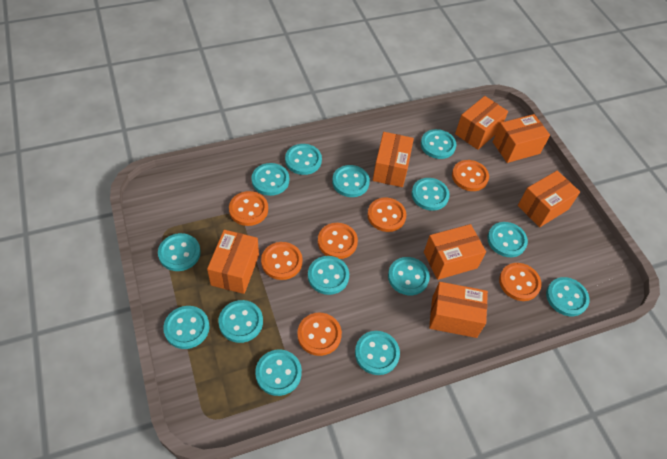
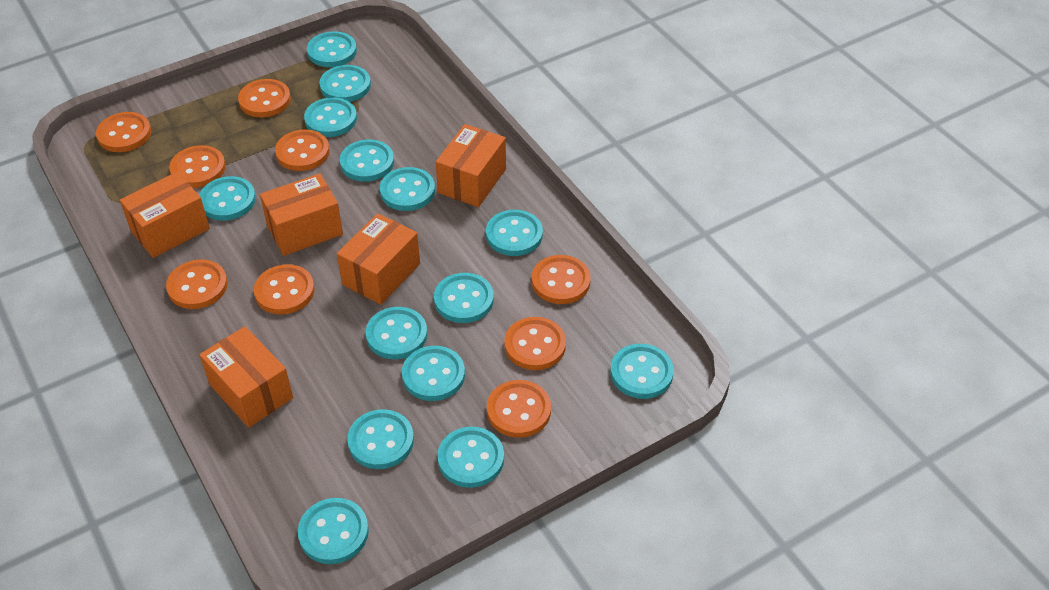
orange box: [207,230,259,294] [373,132,414,187] [424,224,486,280] [429,282,488,338] [455,96,508,150] [493,114,550,163] [518,171,580,227] = 7 -> [120,172,210,258] [199,326,293,428] [260,173,343,256] [337,213,420,305] [436,124,506,207] = 5
orange button: [229,191,268,226] [261,242,303,280] [297,313,342,356] [318,223,358,259] [367,198,406,232] [452,160,489,191] [499,263,542,301] = 7 -> [96,112,151,152] [166,260,228,309] [169,145,226,188] [238,79,291,117] [254,264,315,314] [275,130,330,171] [487,380,551,438] [504,317,566,370] [532,255,591,304] = 9

